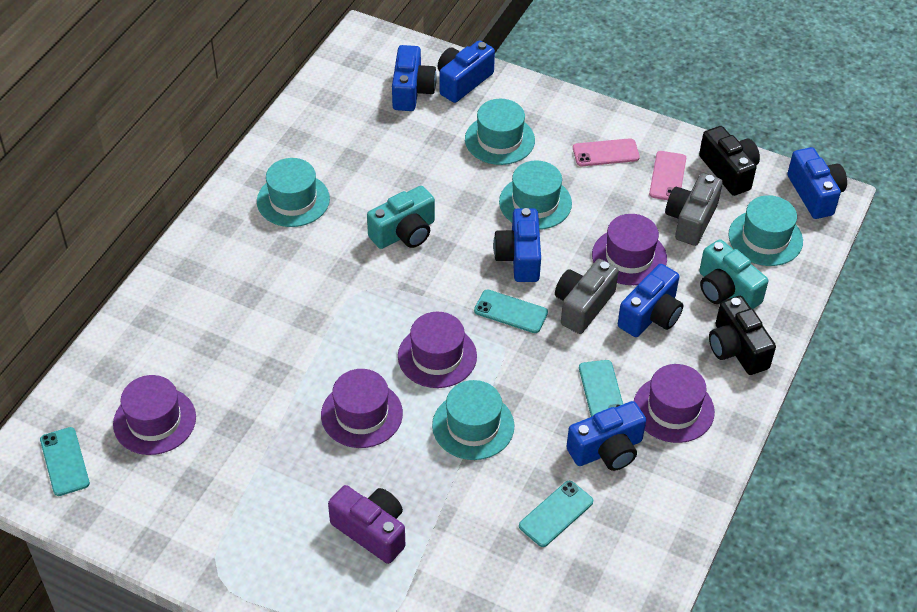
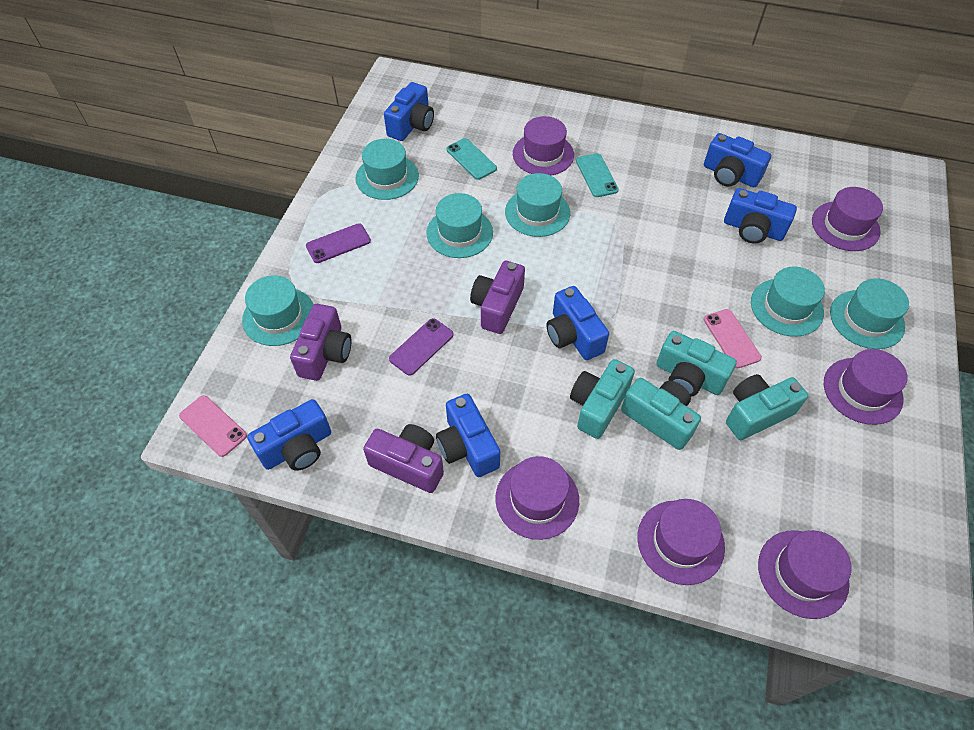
black camera: [699,126,760,196] [709,296,776,375] = 2 -> none = 0
grey camera: [555,259,619,334] [665,173,722,246] = 2 -> none = 0
purple camera: [328,485,405,564] = 1 -> [290,304,351,381] [363,424,444,493] [470,261,525,334] = 3
purple hat: [113,375,196,455] [321,369,403,448] [398,312,477,388] [592,214,667,285] [634,364,715,443] = 5 -> [495,456,579,540] [513,116,574,176] [637,499,725,585] [758,530,852,619] [812,187,883,251] [824,349,907,425] = 6
purple phone: none = 0 -> [306,223,371,263] [389,318,454,376] = 2
turquoise camera: [367,186,435,249] [699,239,768,309] = 2 -> [570,359,635,439] [621,378,701,450] [656,331,737,397] [726,374,808,440] = 4
turquoise hat: [257,158,330,227] [432,380,514,460] [465,99,535,165] [499,160,572,230] [728,195,803,266] = 5 -> [242,275,314,346] [355,139,419,200] [427,193,493,258] [505,173,570,237] [751,267,825,337] [830,278,909,349] = 6
turquoise phone: [40,427,90,496] [474,289,548,333] [519,481,593,547] [579,360,623,417] = 4 -> [446,138,497,180] [576,153,619,197] = 2

